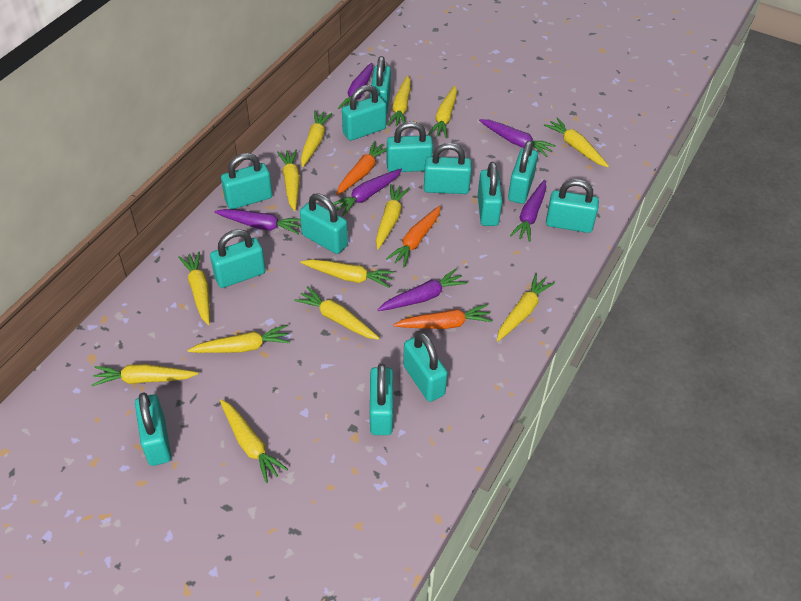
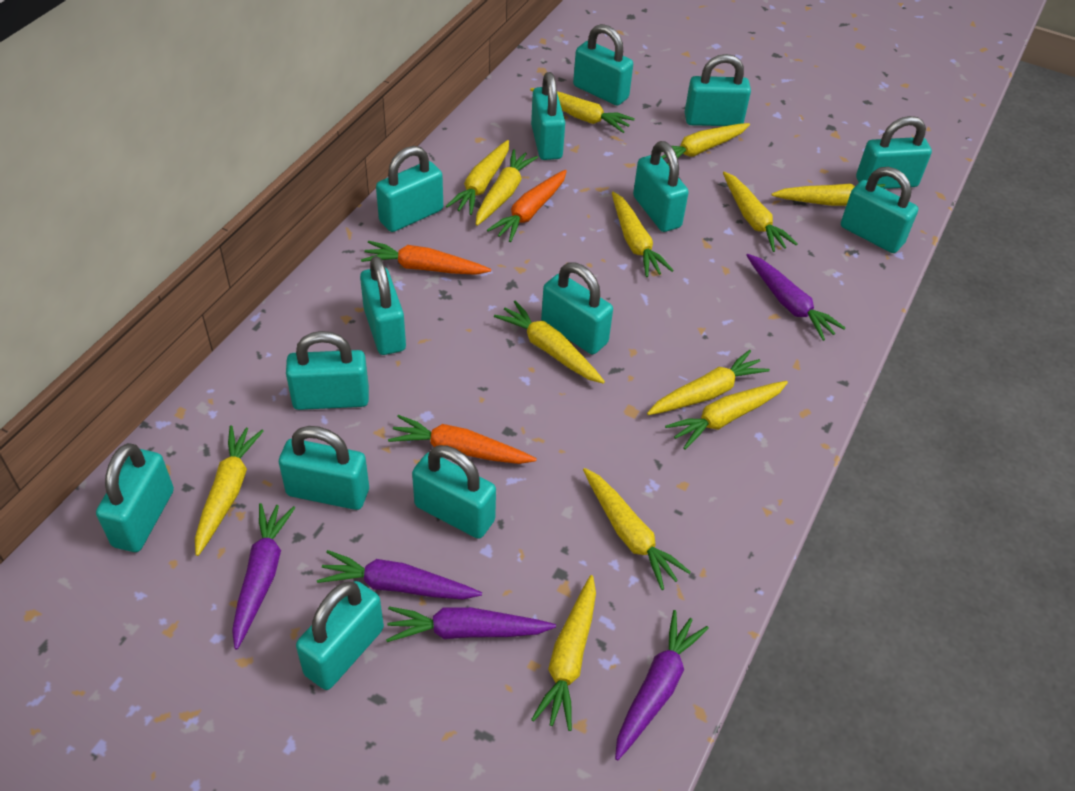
purple carrot: [214,209,301,234] [333,169,402,216] [338,63,373,109] [377,269,467,311] [479,119,556,157] [510,180,546,242] = 6 -> [232,503,295,649] [317,550,482,599] [386,607,556,642] [615,610,709,760] [746,254,846,341] = 5
turquoise padlock: [135,392,171,466] [210,229,266,288] [221,153,272,209] [300,193,348,254] [342,85,386,141] [370,56,391,115] [370,364,393,435] [387,121,433,172] [403,332,448,402] [424,143,472,194] [478,162,502,226] [508,140,538,204] [546,179,599,233] = 13 -> [96,443,174,552] [279,426,369,510] [286,331,369,410] [296,581,384,690] [360,256,406,355] [376,146,443,232] [412,445,496,539] [531,72,565,160] [541,262,613,354] [573,24,633,106] [633,141,689,232] [685,54,751,126] [841,167,918,253] [856,116,932,189] = 14

